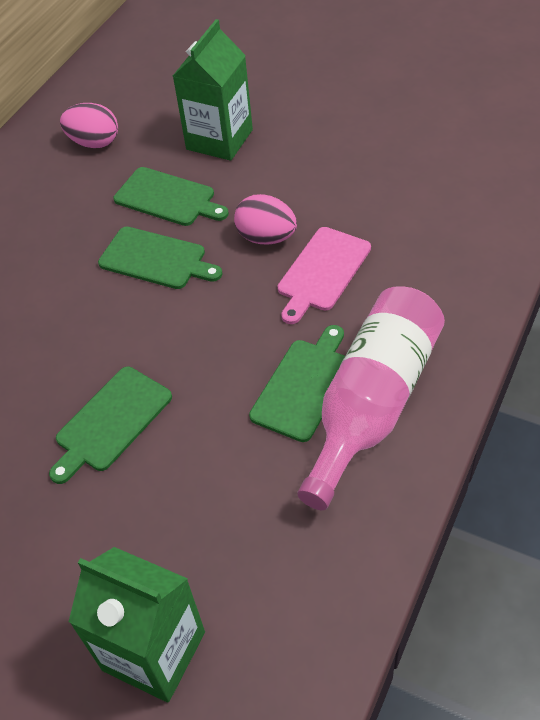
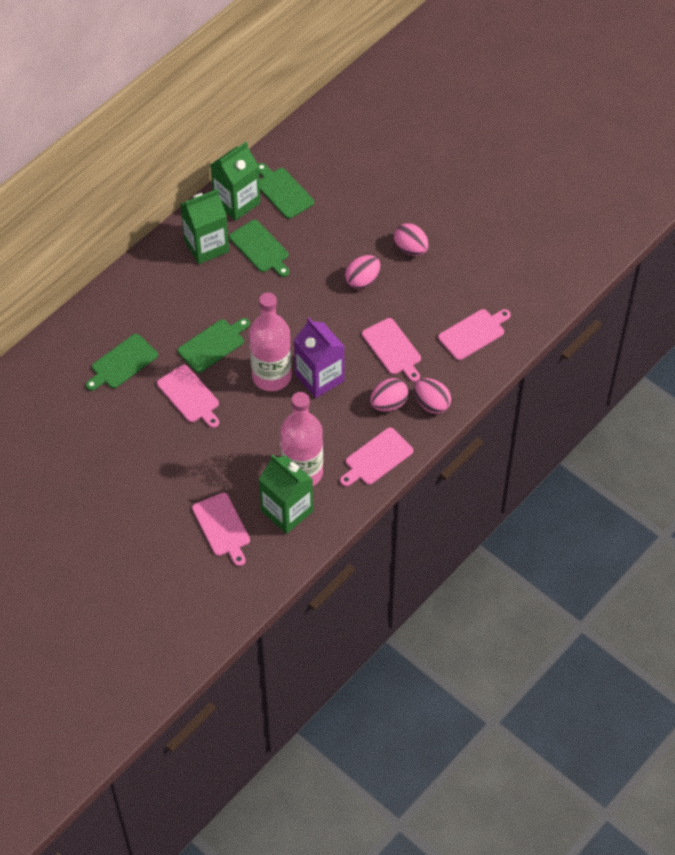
green carton: [69,547,205,702] [173,19,253,161] = 2 -> [180,189,229,264] [210,142,261,221] [259,454,313,534] = 3
pink bottle: [297,287,445,510] = 1 -> [249,292,292,391] [280,392,323,486] = 2
pink cutting board: [278,227,371,324] = 1 -> [157,365,219,428] [192,493,250,566] [340,427,414,487] [362,318,421,382] [438,309,511,360] = 5
pink egg: [60,103,118,148] [234,194,297,244] = 2 -> [345,255,380,289] [370,378,408,411] [394,223,429,256] [414,378,451,414] = 4
purple carton: none = 0 -> [294,318,345,398] = 1

